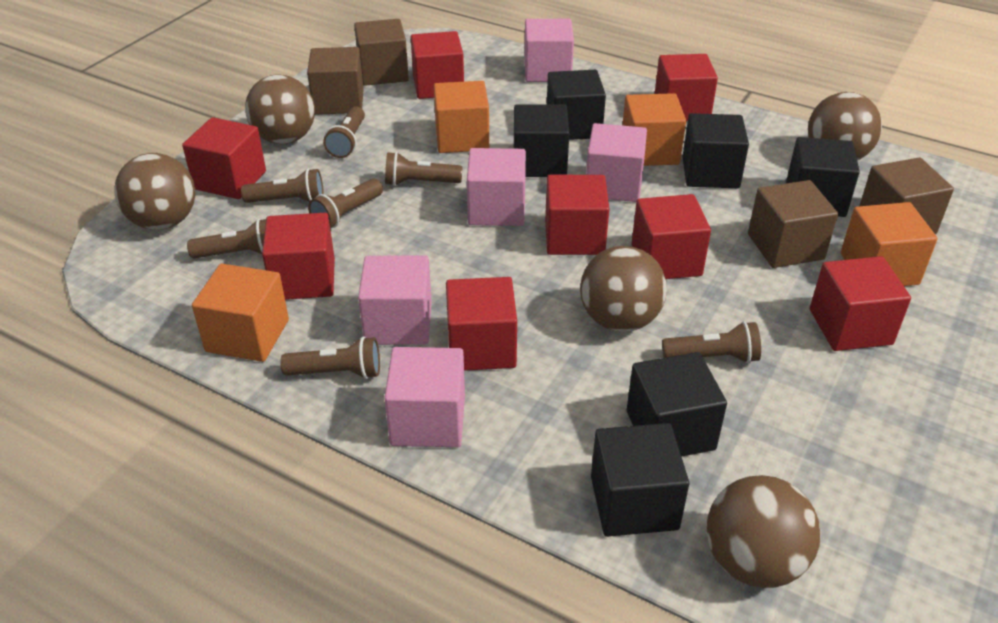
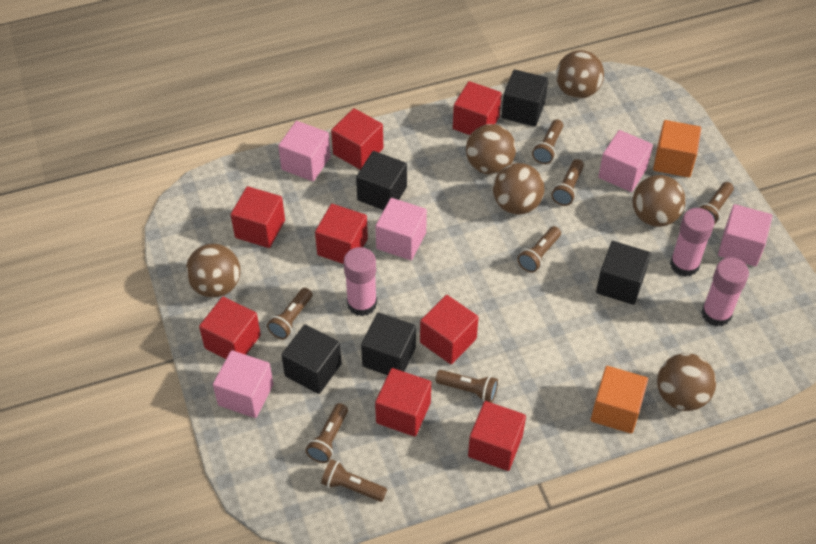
black cube: [514,104,569,177] [547,70,606,140] [591,423,689,537] [627,352,727,457] [682,113,749,188] [786,137,860,217] = 6 -> [281,324,342,394] [356,151,407,210] [361,313,416,375] [502,70,548,127] [596,241,651,305] = 5
brown ball: [114,153,195,230] [245,74,315,144] [580,246,667,332] [706,475,821,588] [808,92,882,160] = 5 -> [186,244,240,298] [466,124,516,174] [493,163,545,215] [556,50,604,99] [632,175,686,227] [657,353,716,411] = 6
brown cube: [307,47,364,115] [354,19,409,86] [748,180,838,268] [860,157,954,234] = 4 -> none = 0
brown flashlight: [187,219,266,259] [241,169,324,203] [280,337,380,379] [308,179,383,228] [323,106,365,158] [385,152,462,186] [662,321,761,363] = 7 -> [267,288,312,339] [305,403,348,463] [321,459,387,502] [435,370,498,403] [517,226,561,273] [532,119,563,164] [551,159,584,206] [698,182,734,225] = 8
orange cube: [192,264,289,362] [434,81,489,153] [622,93,686,166] [841,202,938,286] = 4 -> [591,366,648,434] [653,120,701,177] = 2
pink glue stick: none = 0 -> [344,247,377,316] [670,208,715,277] [701,257,749,327] = 3

